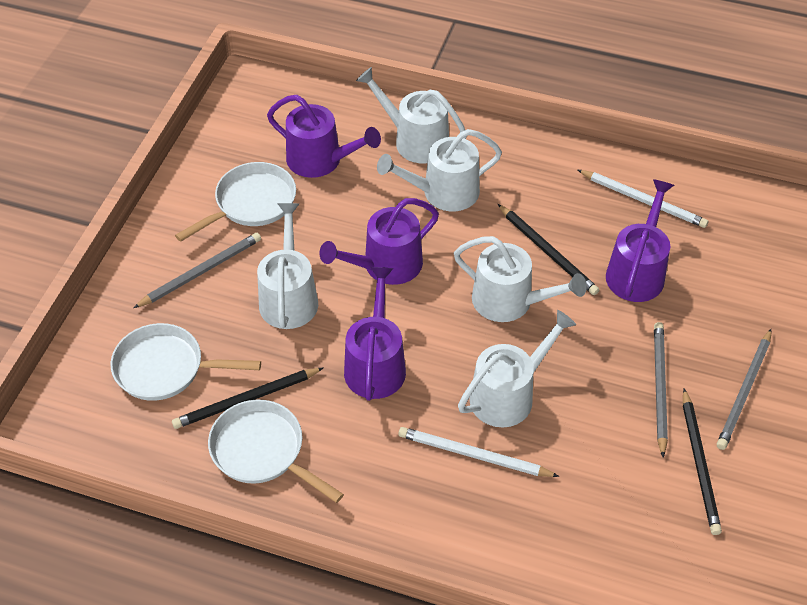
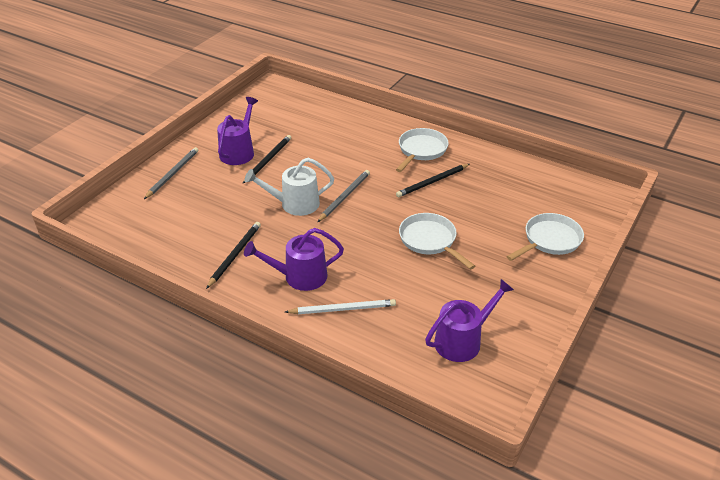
grey pencil: [134,233,261,308] [654,322,668,458] [717,329,771,450] = 3 -> [144,147,198,199] [318,170,370,222] = 2
purple watering can: [267,95,381,178] [319,198,439,285] [344,267,406,401] [606,179,674,302] = 4 -> [217,97,258,165] [244,228,344,291] [425,279,514,362] = 3
white pencil: [398,427,559,477] [578,170,708,228] = 2 -> [285,299,396,314] = 1
white watering can: [257,203,318,329] [356,67,467,163] [377,129,502,211] [454,236,587,322] [458,310,576,427] = 5 -> [245,158,334,216] = 1

